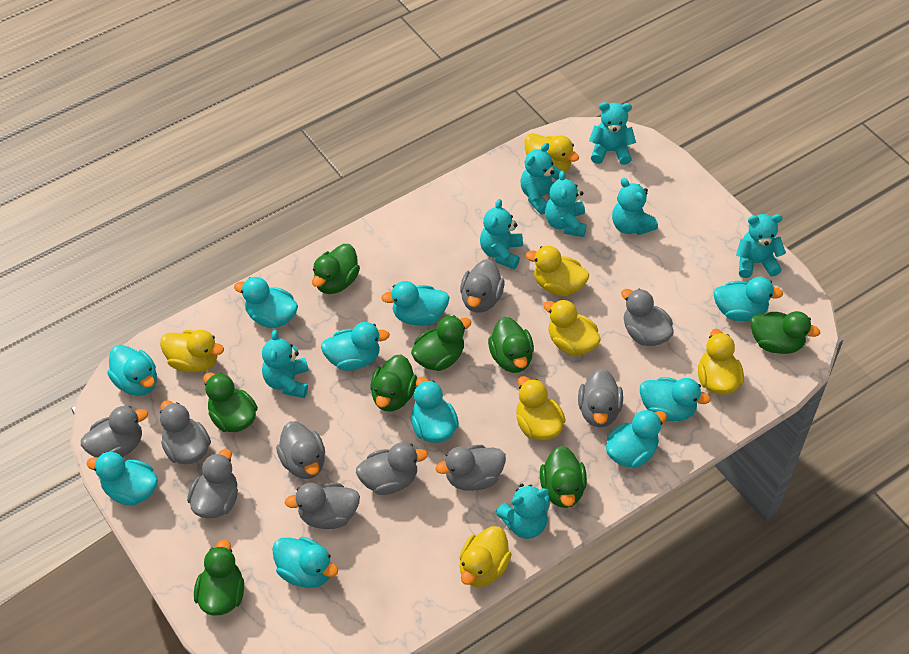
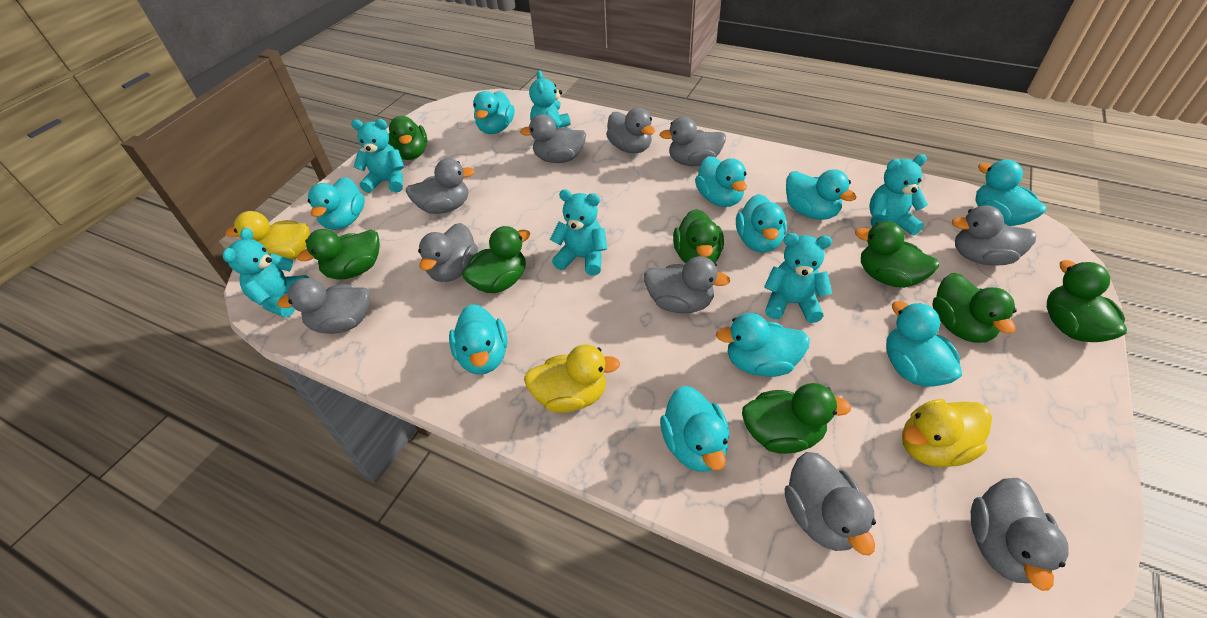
turquoise teddy bear: [262,330,309,398] [480,199,523,269] [496,484,550,539] [520,143,561,215] [545,171,587,237] [589,102,636,165] [612,178,658,235] [736,214,786,278] = 8 -> [223,228,309,318] [351,119,404,193] [529,70,571,130] [550,190,607,276] [764,233,832,323] [870,154,928,236] = 6
yellow duck: [160,330,224,373] [459,526,512,587] [516,376,566,440] [525,133,579,172] [526,246,589,296] [543,299,601,356] [698,329,744,395] = 7 -> [226,211,310,260] [524,344,620,413] [902,399,992,467] = 3

